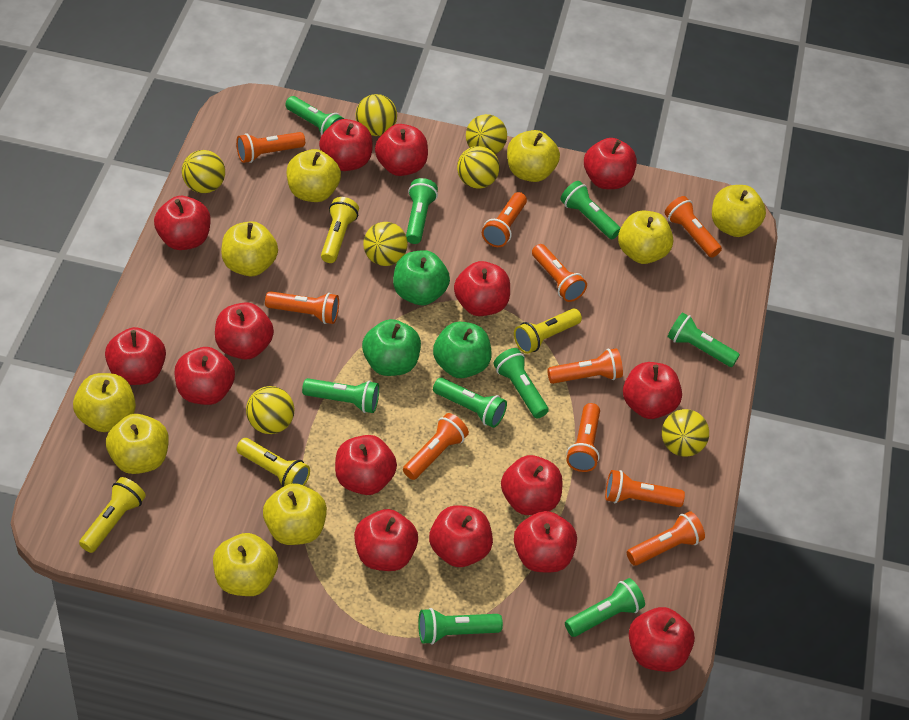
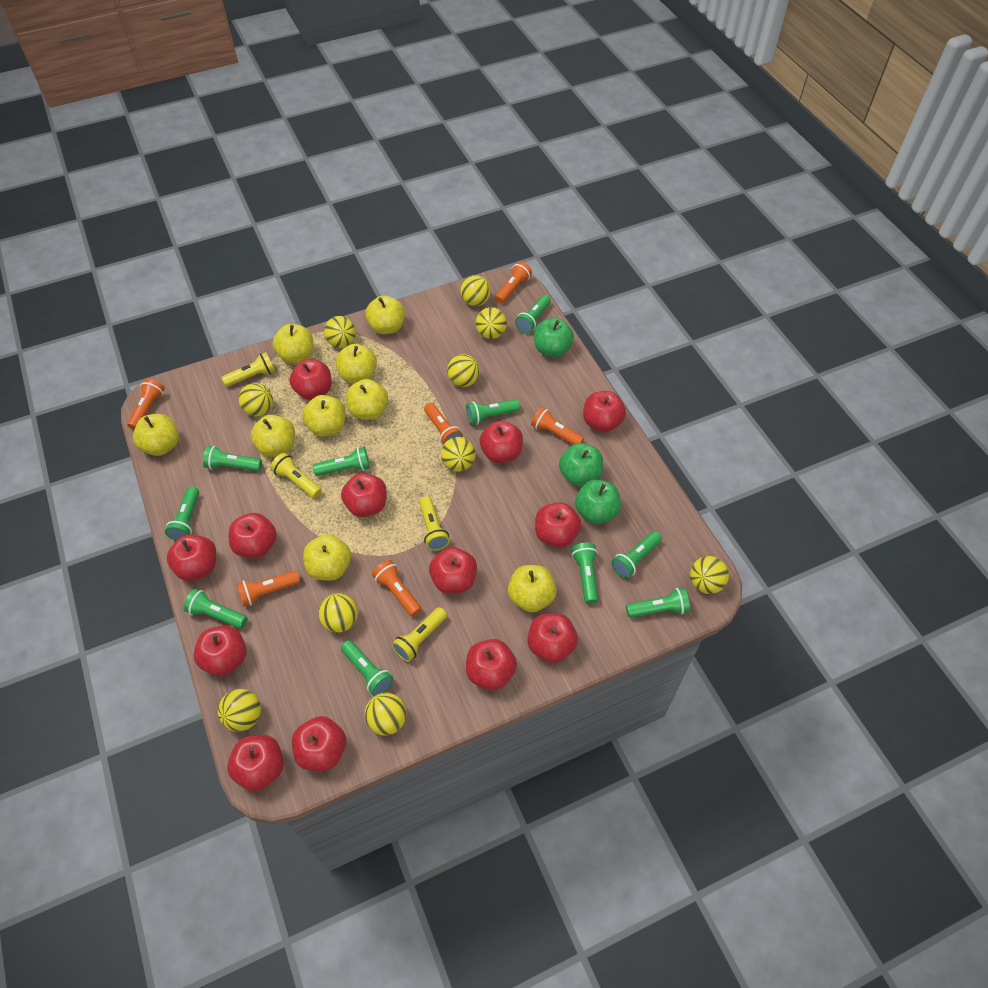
green flashlight: [285,96,344,136] [302,378,379,413] [406,178,438,244] [418,608,503,645] [433,378,507,428] [494,348,549,418] [561,181,621,239] [565,578,645,637] [668,312,740,367] = 9 -> [165,487,199,541] [183,589,247,629] [203,446,262,471] [313,447,370,476] [341,640,393,696] [466,399,520,425] [515,295,551,334] [572,543,598,604] [611,531,662,579] [626,588,690,618] = 10
orange flashlight: [236,132,305,163] [265,291,339,324] [403,413,469,480] [482,192,527,247] [532,244,587,302] [547,348,623,384] [566,403,600,472] [605,470,685,507] [627,511,705,566] [665,196,722,258] = 10 -> [127,378,165,430] [237,571,300,607] [372,560,422,617] [424,403,463,445] [495,261,532,304] [531,407,584,445] = 6
red apple: [105,327,166,385] [154,196,211,250] [175,347,235,405] [215,302,274,360] [319,119,373,171] [335,435,397,495] [354,509,418,571] [375,124,428,176] [429,505,493,567] [454,261,510,316] [501,455,562,515] [514,511,577,572] [584,138,637,189] [623,362,682,419] [629,607,695,672] = 15 -> [167,534,216,581] [193,626,246,676] [227,735,284,791] [229,513,277,558] [289,359,332,400] [292,716,346,771] [341,473,387,517] [429,547,477,594] [466,639,517,690] [479,421,523,463] [528,613,578,663] [535,502,581,547] [583,391,626,432] = 13
yellow ball: [182,150,225,193] [246,386,294,434] [356,94,397,136] [363,222,408,266] [457,146,500,189] [466,114,507,154] [662,409,709,457] = 7 -> [218,689,261,732] [238,383,273,417] [318,593,358,633] [324,316,356,348] [365,692,407,736] [441,437,476,472] [447,354,480,387] [460,275,491,306] [476,307,507,339] [690,556,729,594] = 10

